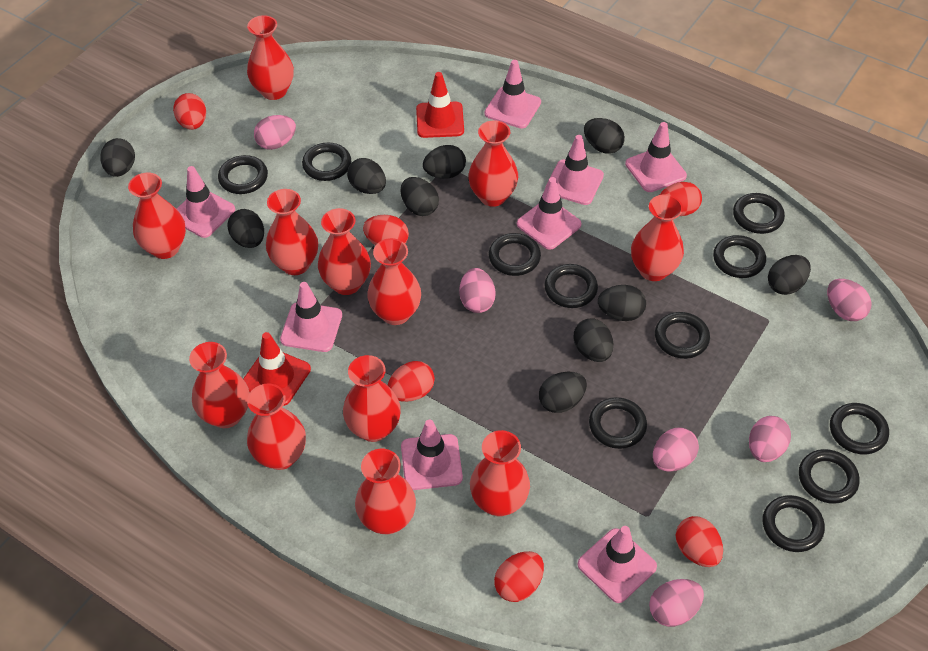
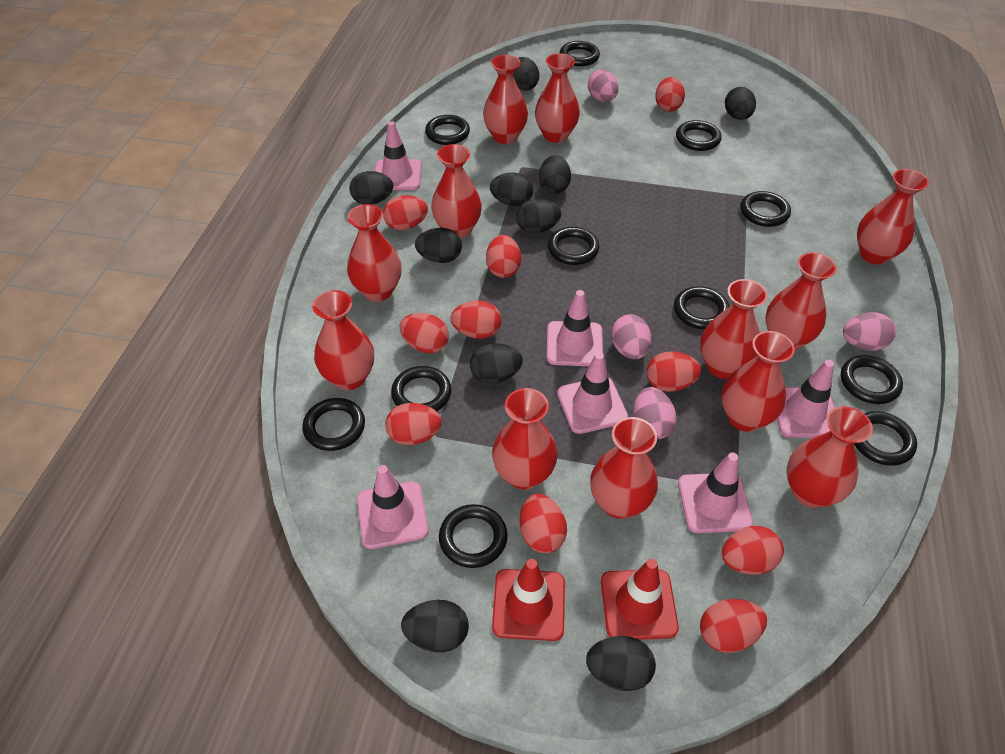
pink egg: [254,115,296,150] [459,268,496,313] [649,579,704,627] [653,427,699,472] [749,416,791,462] [827,279,872,321] = 6 -> [588,70,619,102] [611,314,651,359] [633,387,676,439] [843,312,896,351] = 4
pink traffic cone: [177,166,235,238] [280,282,342,352] [401,419,463,490] [484,60,541,129] [517,177,582,250] [545,135,604,205] [577,526,657,603] [625,122,687,192] = 8 -> [357,465,429,549] [375,121,422,190] [547,290,603,366] [557,352,628,434] [678,452,753,533] [777,360,834,438] = 6
red egg: [173,93,206,130] [363,215,409,246] [388,361,435,402] [494,551,544,602] [660,182,702,216] [676,516,723,567] = 6 -> [383,195,428,230] [385,403,442,445] [400,313,449,353] [450,300,501,339] [486,235,521,278] [519,493,567,553] [647,351,701,392] [655,77,685,112] [700,599,767,653] [722,526,784,575] = 10

